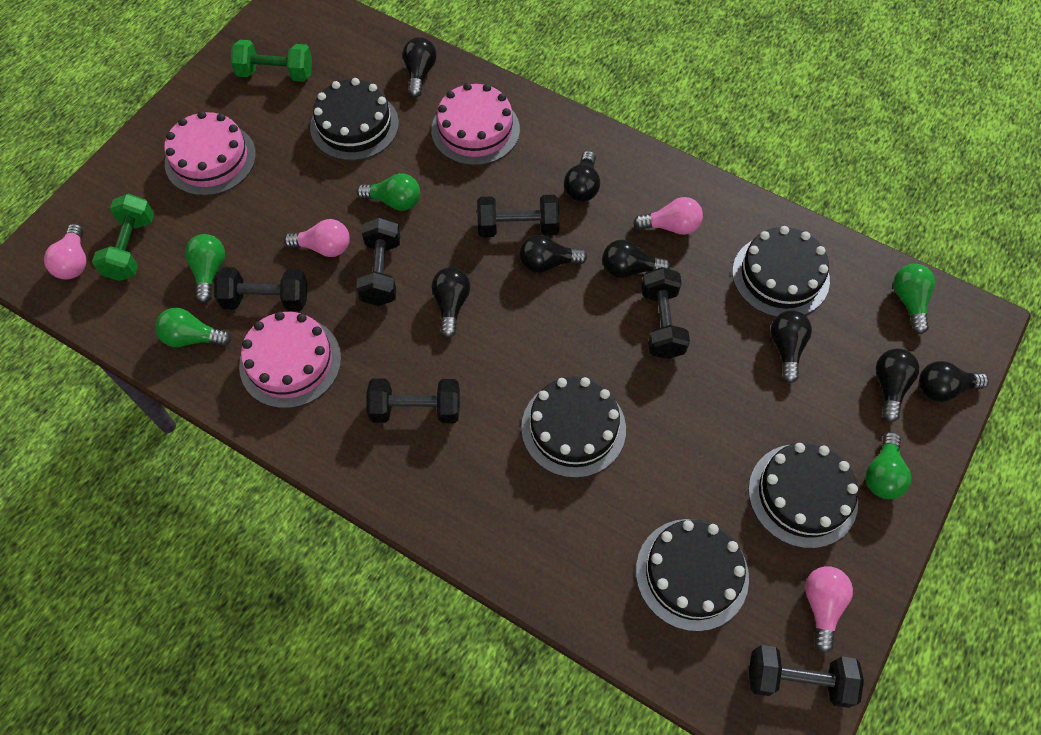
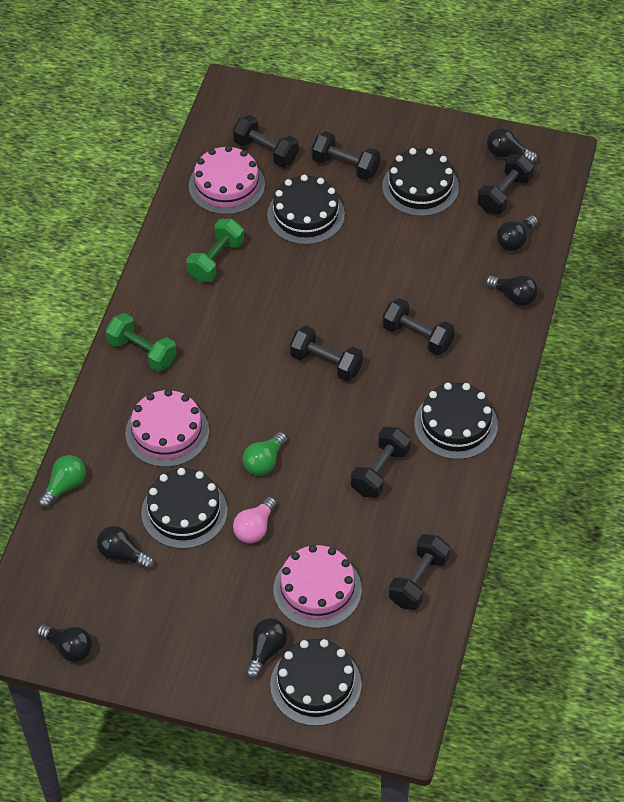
black dumbbell: [214,267,307,311] [356,217,400,306] [366,378,460,423] [477,195,560,237] [641,267,690,359] [749,645,864,708] = 6 -> [233,115,299,167] [290,326,363,381] [312,131,380,180] [351,426,410,498] [382,298,455,355] [389,534,450,610] [477,154,534,214] = 7
black light bulb: [403,37,437,98] [432,267,470,338] [519,235,588,273] [564,151,600,202] [602,240,670,278] [770,310,812,383] [876,348,919,422] [919,361,989,402] = 8 -> [37,624,93,662] [96,526,154,570] [246,618,288,679] [485,275,539,306] [487,128,538,163] [496,215,538,251] = 6
green light bulb: [155,308,231,347] [185,234,225,303] [357,173,420,211] [866,432,912,499] [893,264,935,334] = 5 -> [38,455,86,508] [243,432,287,476] = 2
pink light bulb: [44,224,86,279] [284,219,350,257] [633,197,703,235] [805,566,853,653] = 4 -> [233,497,277,543] = 1

